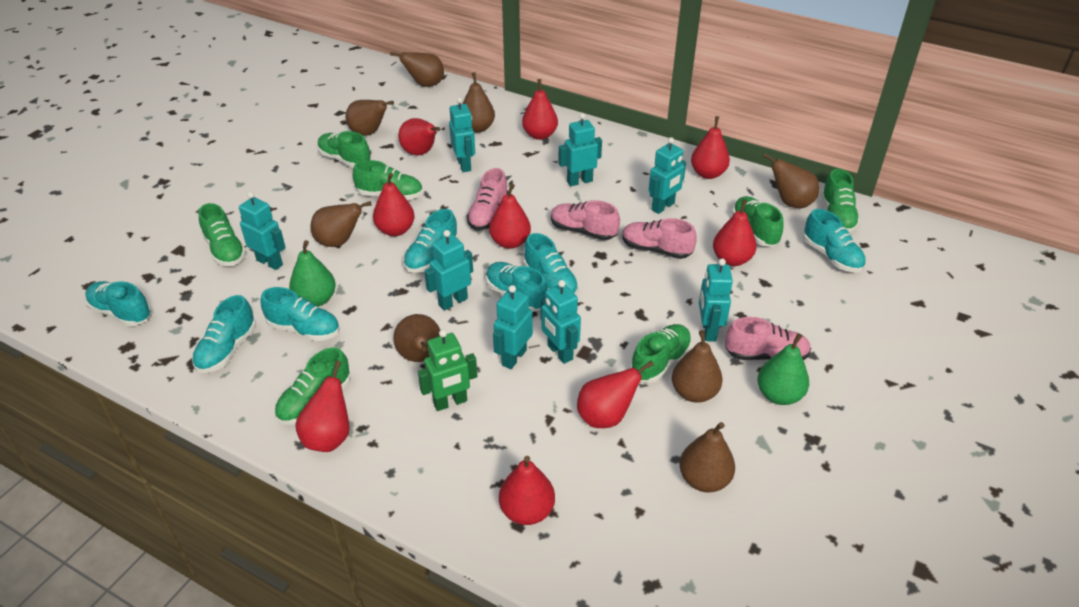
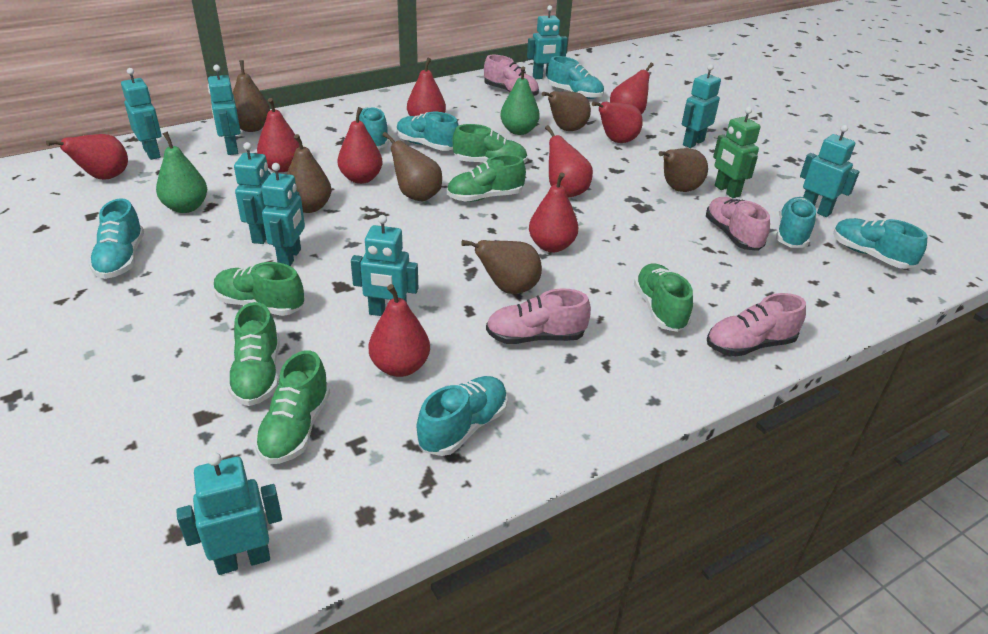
brown pear: [311,201,371,247] [346,100,394,136] [390,52,444,87] [393,314,440,362] [463,72,495,133] [672,330,723,403] [679,422,735,492] [763,153,819,208] = 8 -> [233,60,270,132] [287,134,331,213] [382,132,442,201] [461,240,542,294] [542,91,591,131] [658,148,708,192] = 6
green shoe: [199,203,247,266] [274,347,351,425] [317,131,371,168] [353,160,423,200] [630,324,692,383] [732,196,784,247] [821,169,860,232] = 7 -> [214,262,304,316] [227,302,279,406] [255,350,330,464] [447,155,526,202] [453,124,528,164] [634,263,693,332] = 6
turquoise robot: [239,192,286,270] [424,230,473,310] [449,97,475,172] [493,285,533,369] [541,280,581,364] [558,113,602,186] [648,137,686,214] [699,258,733,341] = 8 -> [121,68,162,160] [176,452,282,575] [208,65,241,155] [234,142,271,244] [261,163,305,266] [351,215,418,316] [527,5,568,79] [682,64,721,148] [800,125,860,217] = 9

